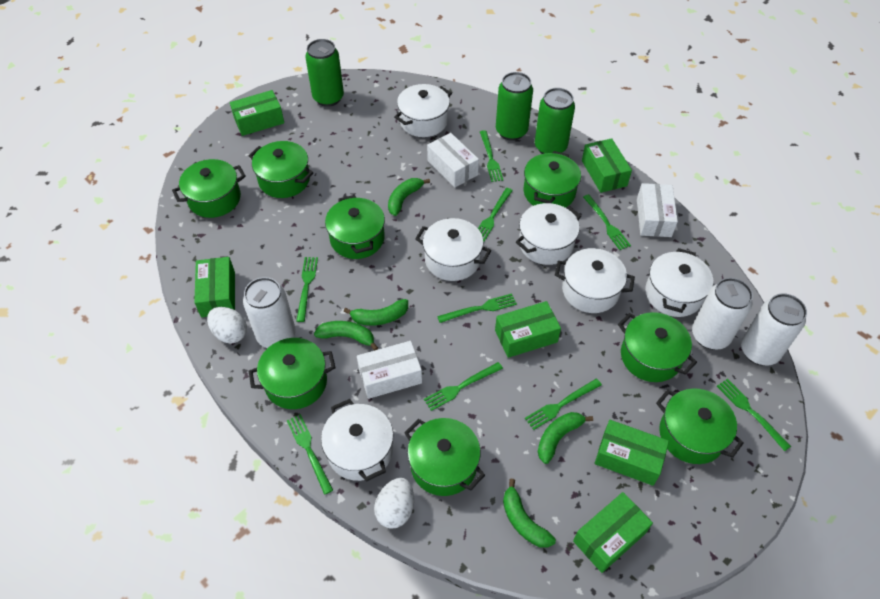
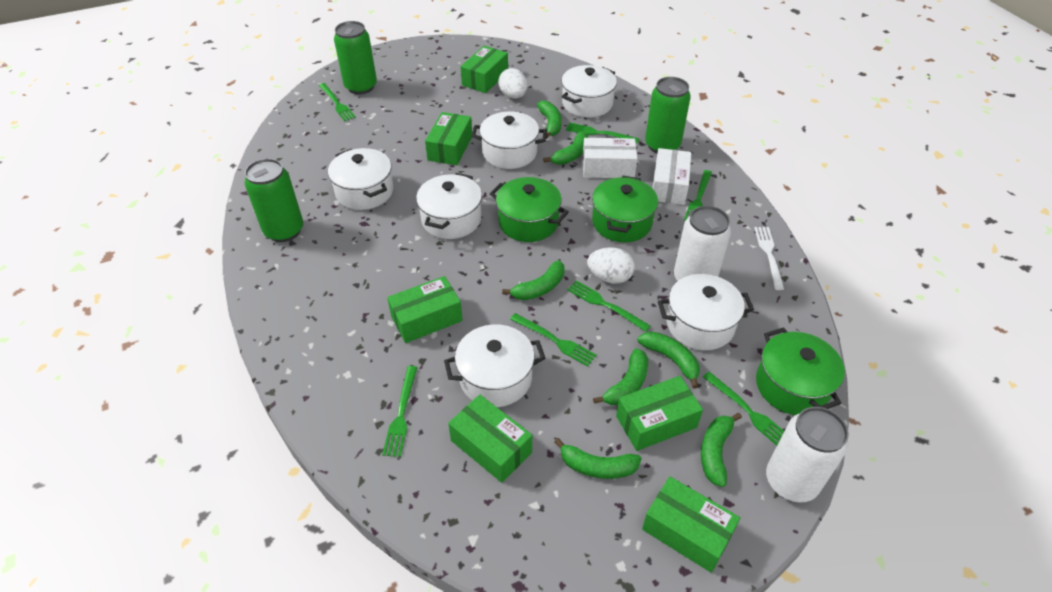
green banana: [314,321,378,351] [344,299,408,326] [388,178,430,216] [503,479,556,548] [538,412,593,464] = 5 -> [502,260,565,300] [537,100,562,139] [543,131,588,165] [554,438,642,479] [593,348,648,405] [638,331,700,388] [701,413,742,487] = 7
green fork: [287,414,333,495] [296,257,318,322] [424,362,503,411] [437,293,517,323] [478,188,513,242] [480,130,503,182] [525,379,602,430] [583,194,631,250] [717,378,791,451] = 9 -> [319,83,356,121] [382,366,418,457] [510,313,597,367] [566,123,640,143] [567,280,651,332] [684,170,712,221] [703,372,784,445] = 7
green pot: [172,159,246,218] [248,338,336,409] [249,141,314,198] [325,195,385,259] [404,418,485,496] [524,151,581,208] [618,312,697,382] [656,388,744,464] = 8 -> [490,177,569,242] [592,176,658,242] [756,327,845,415] = 3
white box: [357,341,422,399] [427,133,479,188] [637,183,678,237] = 3 -> [583,138,637,178] [652,148,691,205] = 2
white can: [243,277,296,348] [692,278,753,350] [741,293,807,366] = 3 -> [674,206,731,281] [766,407,849,502] = 2
white fork: none = 0 -> [754,227,784,290] = 1

